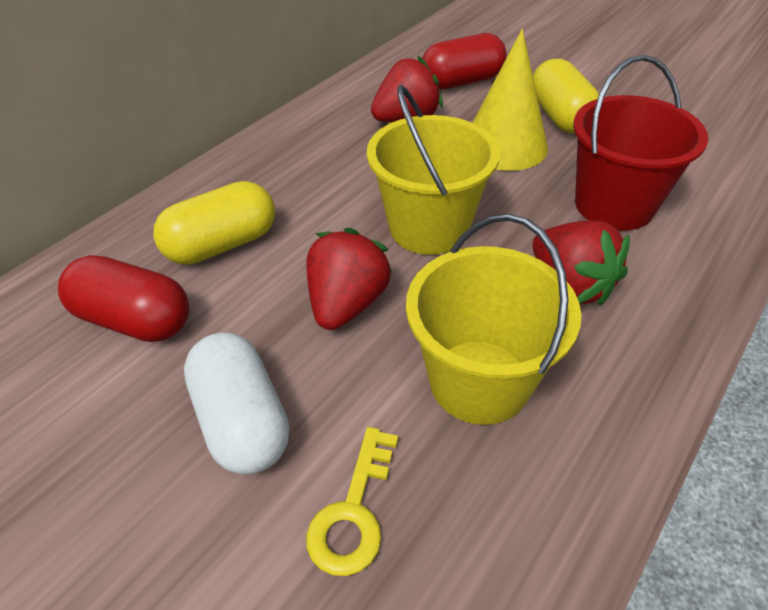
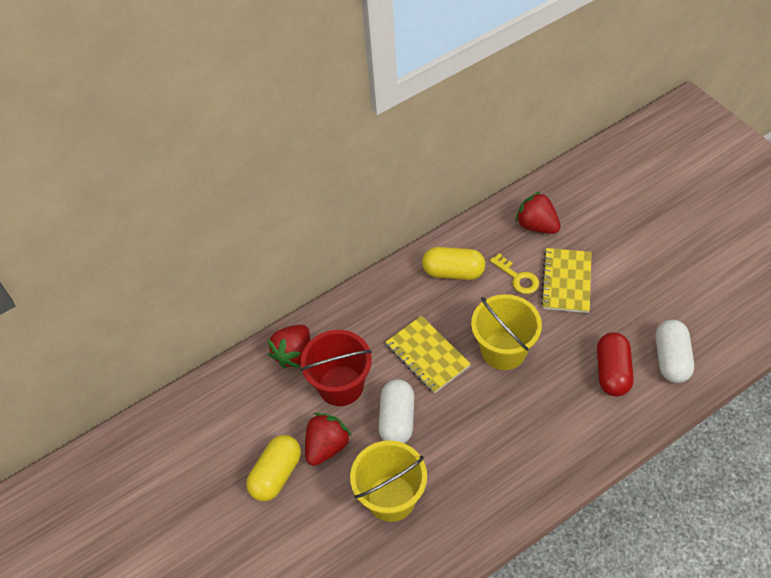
red capsule: [58,255,189,342] [422,33,507,89] = 2 -> [597,332,634,396] = 1
white capsule: [184,333,289,475] = 1 -> [379,379,414,443] [655,320,694,383] = 2
yellow cone: [473,29,548,171] = 1 -> none = 0
yellow notebook: none = 0 -> [386,316,471,393] [541,248,592,313] = 2

